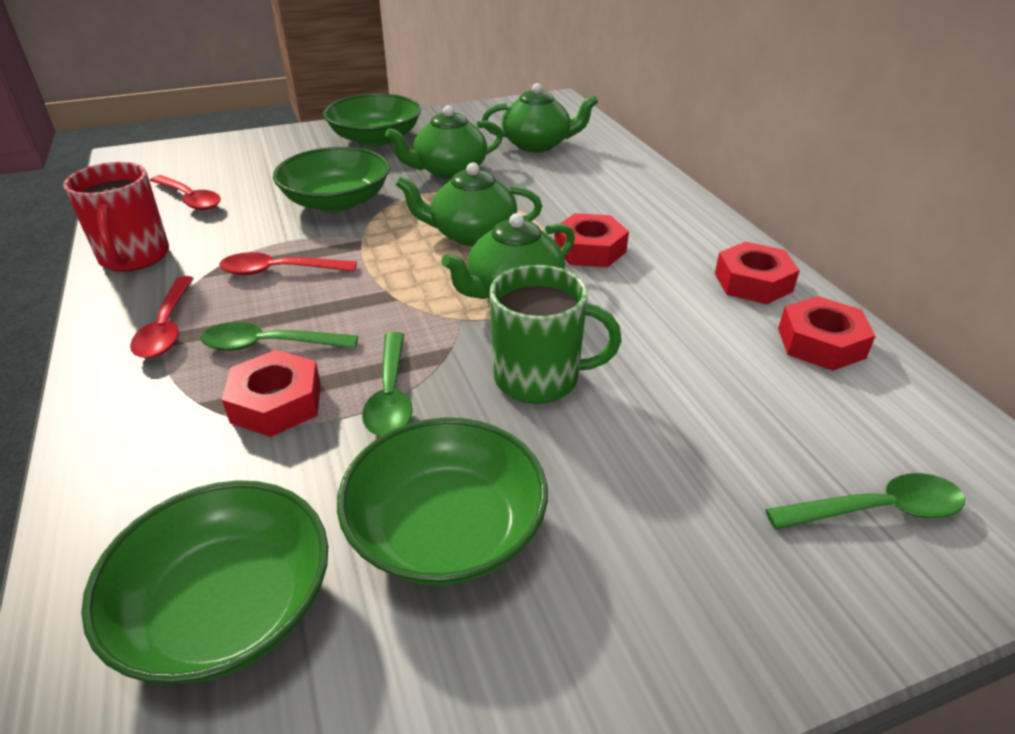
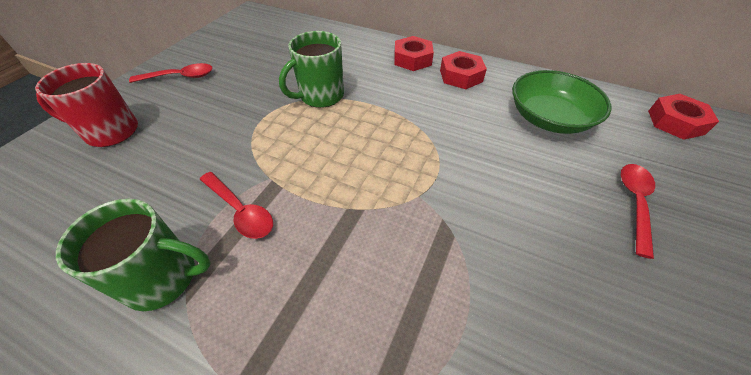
green bowl: [81,480,328,684] [273,147,390,212] [323,94,421,146] [337,418,548,586] = 4 -> [512,70,611,134] = 1
green mug: [490,265,621,404] = 1 -> [56,199,211,311] [279,31,344,108] = 2
green spoon: [200,322,358,351] [362,332,413,436] [765,473,965,530] = 3 -> none = 0
green teapot: [385,105,503,179] [396,163,542,246] [441,213,575,299] [482,83,598,152] = 4 -> none = 0
red nut: [222,350,321,437] [554,213,629,267] [715,242,800,304] [778,296,876,371] = 4 -> [394,36,434,71] [440,51,487,89] [648,94,719,140] = 3

